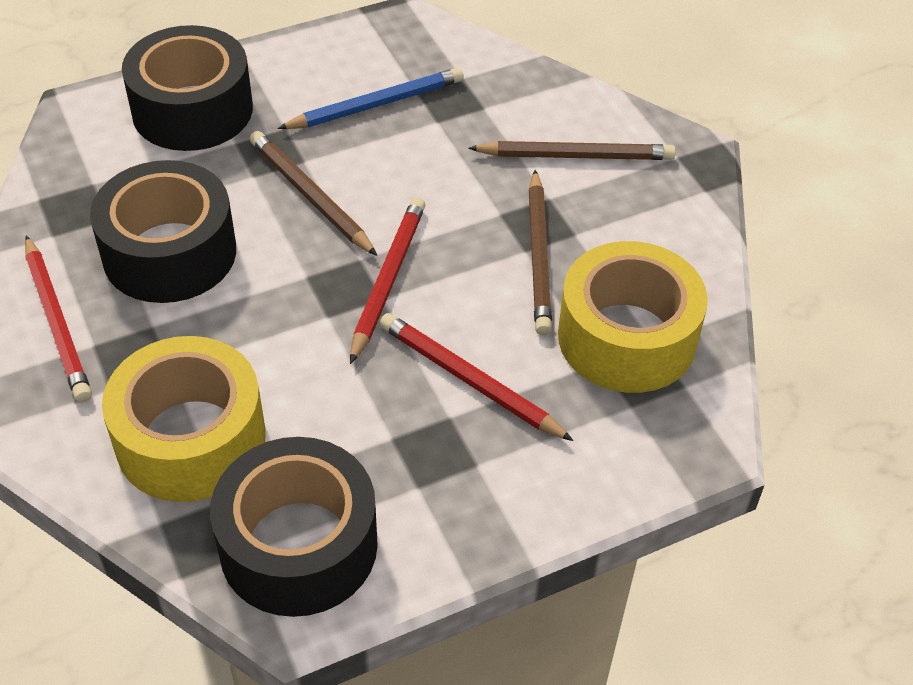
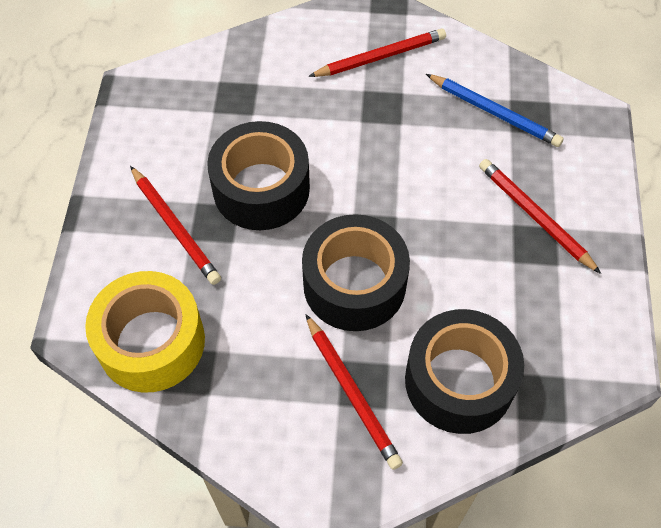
brown pencil: [250,131,378,256] [468,141,676,160] [529,170,552,335] = 3 -> none = 0
red pencil: [25,235,92,403] [350,197,426,364] [380,313,574,441] = 3 -> [130,166,221,285] [306,314,403,470] [308,29,446,77] [479,159,601,274] = 4
yellow tape: [102,336,265,502] [558,241,708,393] = 2 -> [85,271,205,393] = 1

